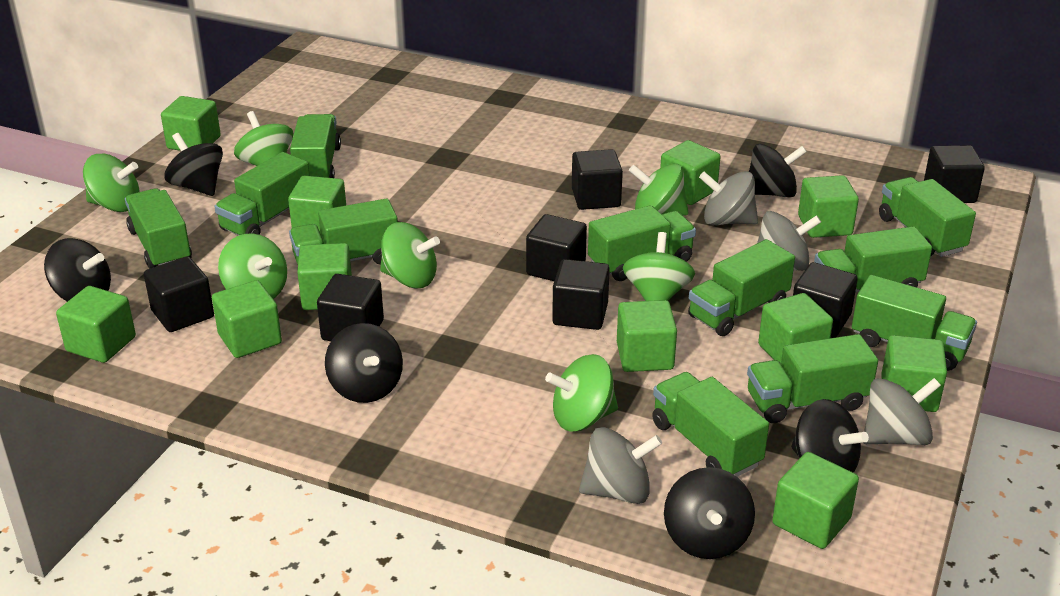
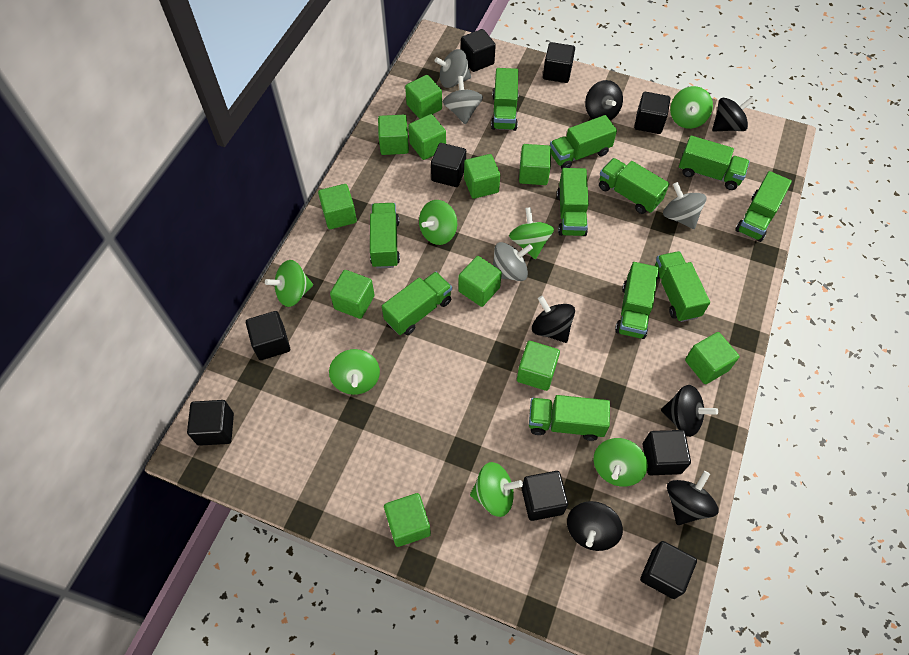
black cube: [144,256,214,332] [317,274,384,341] [526,214,587,281] [552,259,610,330] [572,149,623,210] [793,262,858,338] [924,145,985,203] = 7 -> [187,400,234,446] [246,311,290,360] [431,143,466,187] [461,29,496,72] [522,471,568,521] [543,42,575,83] [634,92,670,134] [640,541,697,599] [643,430,691,475] = 9

